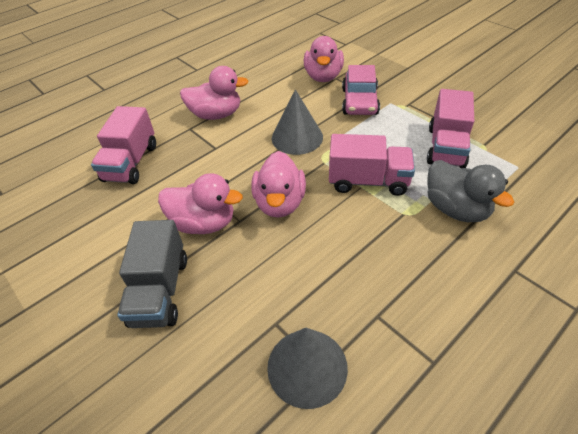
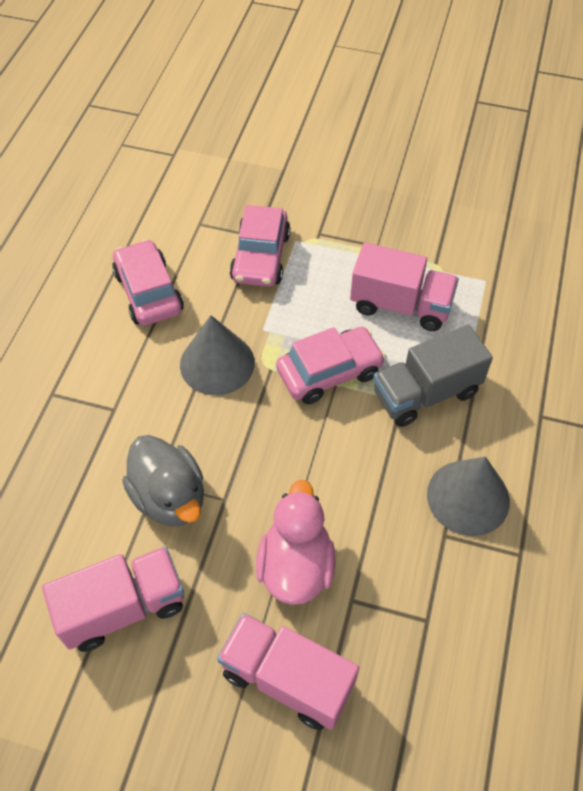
pink car: [342,65,380,115] = 1 -> [112,239,184,326] [230,205,291,287] [276,327,386,404] = 3
pink duck: [158,173,243,234] [180,66,249,120] [252,151,306,218] [304,36,344,82] = 4 -> [256,480,335,605] = 1

